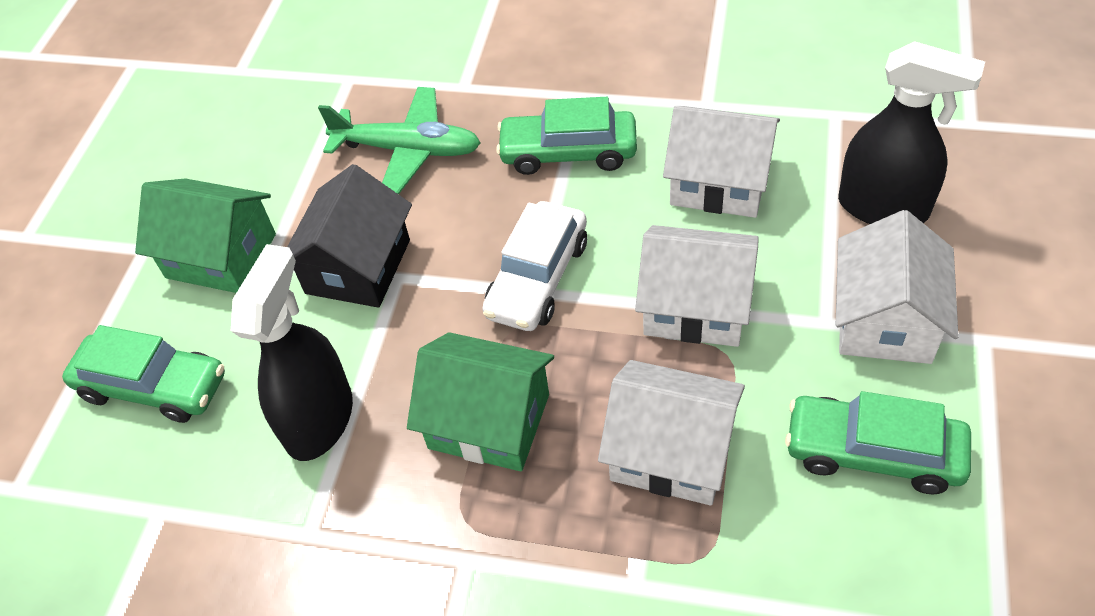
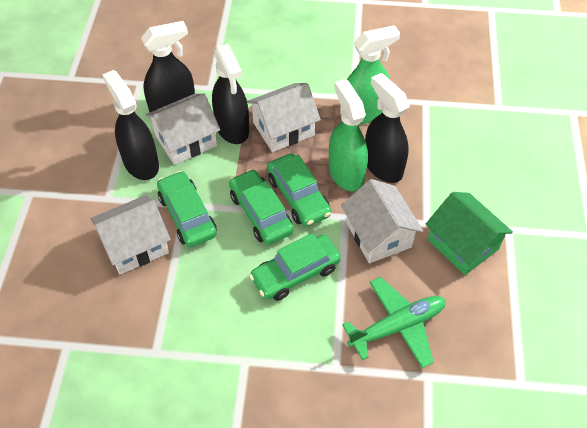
black house: [287,164,412,308] = 1 -> none = 0
black spray bottle: [231,244,353,461] [838,41,985,224] = 2 -> [102,70,159,180] [141,21,195,112] [212,44,249,144] [365,73,409,183] = 4
green car: [62,325,225,423] [496,97,637,175] [785,391,971,494] = 3 -> [157,171,217,247] [229,169,294,245] [249,233,341,301] [267,153,331,227] = 4
green house: [135,178,276,293] [407,332,554,471] = 2 -> [425,192,513,275] = 1
green spray bottle: none = 0 -> [329,79,368,192] [347,25,400,124] = 2
white car: [482,201,587,331] = 1 -> none = 0

